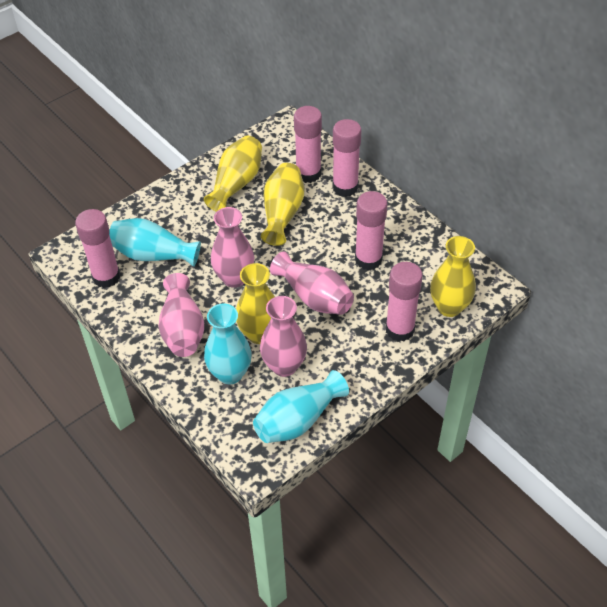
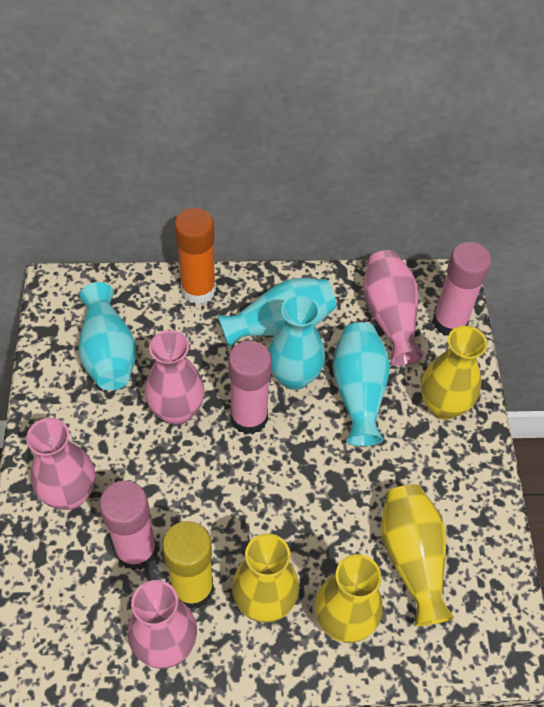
orange glue stick: none = 0 -> [174,208,216,304] = 1
pink glue stick: [75,209,120,288] [294,106,322,183] [332,119,362,197] [355,191,388,270] [385,262,423,342] = 5 -> [99,481,157,571] [228,341,272,434] [432,242,491,336] = 3
turquoise vase: [109,218,201,267] [204,304,251,384] [253,370,349,443] = 3 -> [78,282,136,391] [217,278,337,347] [268,294,325,390] [332,322,390,446] = 4
yellow glue stick: none = 0 -> [162,521,214,609] = 1

